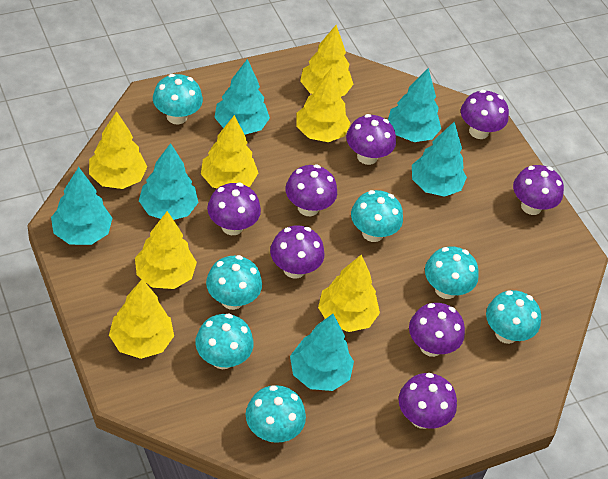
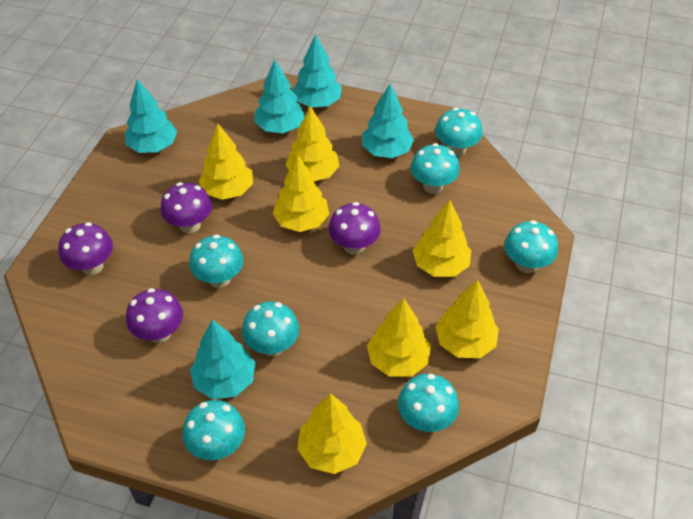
purple mushroom: [207,183,261,235] [270,225,325,279] [285,164,337,216] [346,114,396,165] [399,373,457,429] [409,303,465,357] [461,90,509,139] [513,165,564,215] = 8 -> [58,222,113,275] [126,288,183,343] [161,182,212,233] [328,202,381,255] = 4
turquoise tree: [51,167,112,245] [139,143,198,220] [214,59,270,135] [290,314,354,391] [388,68,441,142] [412,121,467,197] = 6 -> [125,79,177,153] [190,320,255,399] [254,60,305,133] [292,34,342,107] [362,84,414,158] = 5

